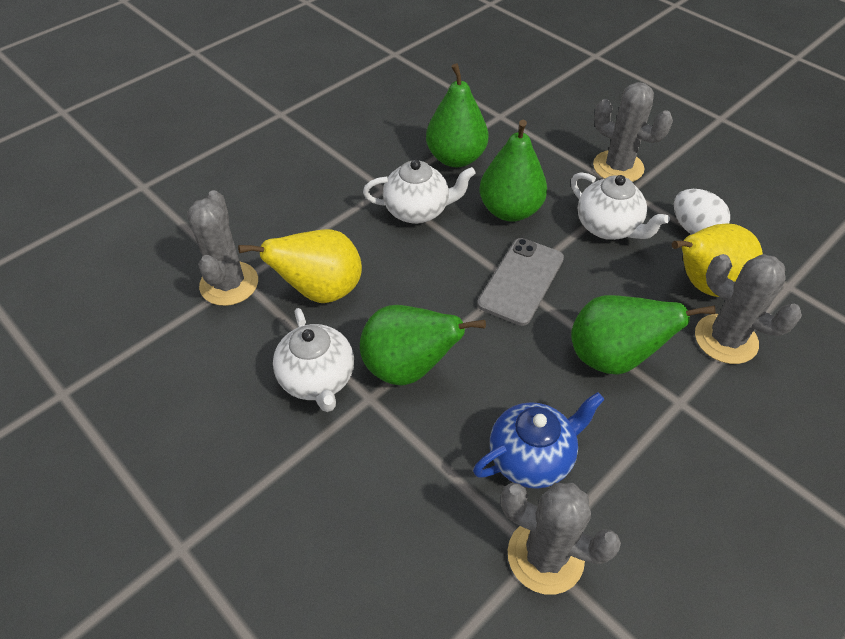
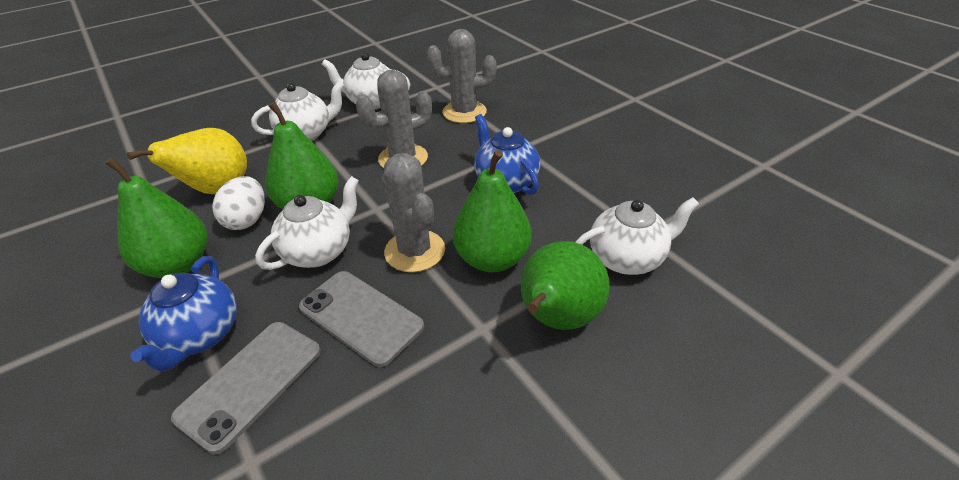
blue teapot: [473,392,605,489] = 1 -> [130,256,237,371] [474,114,540,195] = 2
grey cactus: [187,190,258,306] [501,483,621,595] [593,82,673,182] [695,254,802,364] = 4 -> [356,70,432,168] [382,153,445,272] [427,29,497,123] = 3
grey phone: [477,238,564,326] = 1 -> [171,322,321,454] [299,271,424,367] = 2
white teapot: [273,308,354,412] [363,160,476,224] [571,172,670,240] = 3 -> [251,81,345,141] [255,176,359,270] [322,52,410,109] [575,197,699,275] = 4
yellow pear: [238,229,362,303] [672,223,763,297] = 2 -> [126,128,247,195] = 1

